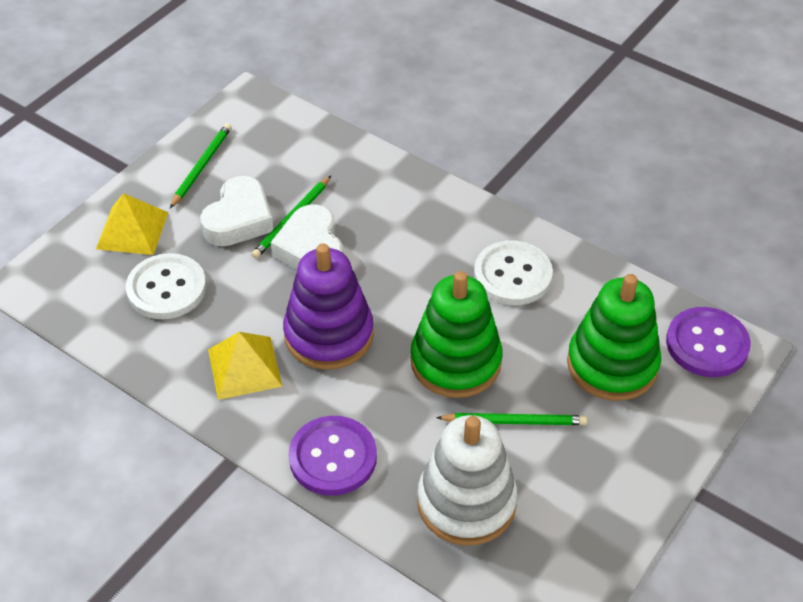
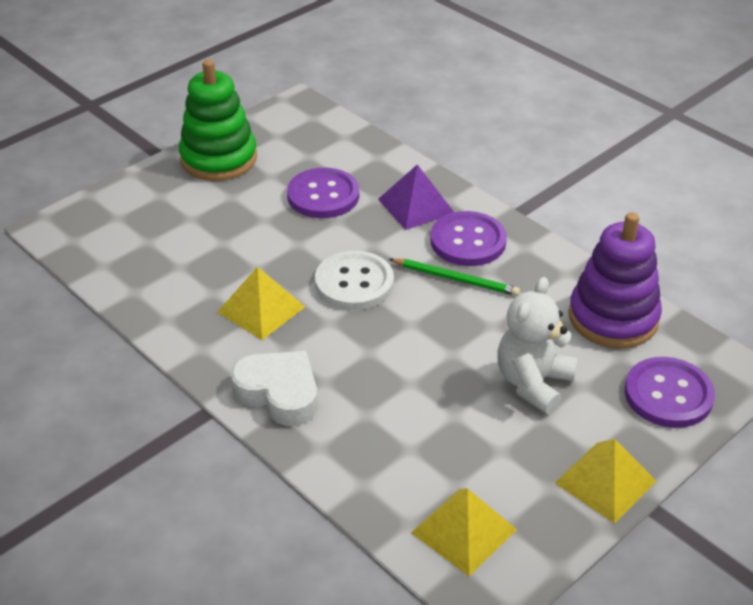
green pencil: [170,123,232,208] [251,176,331,259] [436,413,587,425] = 3 -> [389,258,520,296] = 1
green stacking toy: [411,271,503,398] [567,274,661,401] = 2 -> [179,60,257,181] = 1
purple button: [289,416,377,496] [666,307,751,377] = 2 -> [287,168,359,218] [430,211,507,266] [625,357,715,428] = 3
purple pyramid: none = 0 -> [378,164,454,230] = 1
white button: [126,253,206,319] [474,240,553,305] = 2 -> [315,251,394,310] = 1
white heart: [200,176,273,246] [271,204,343,270] = 2 -> [231,351,318,426] = 1
white stacking toy: [417,415,518,545] = 1 -> none = 0
white teddy bear: none = 0 -> [497,277,578,414] = 1
yellow pyramid: [96,193,168,255] [208,332,283,400] = 2 -> [217,267,305,340] [411,488,517,576] [555,439,656,524] = 3

